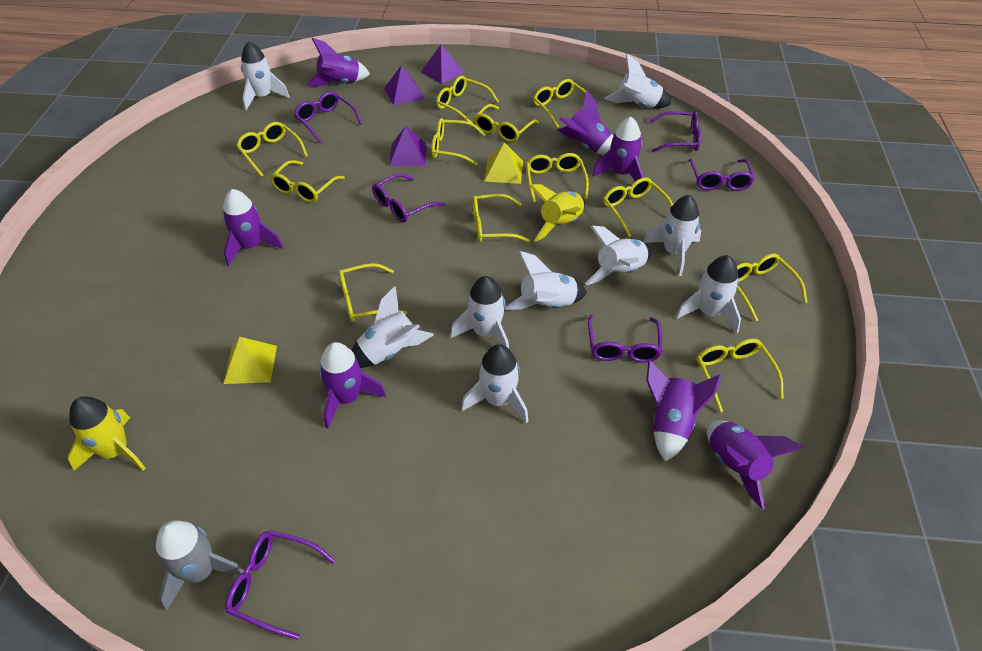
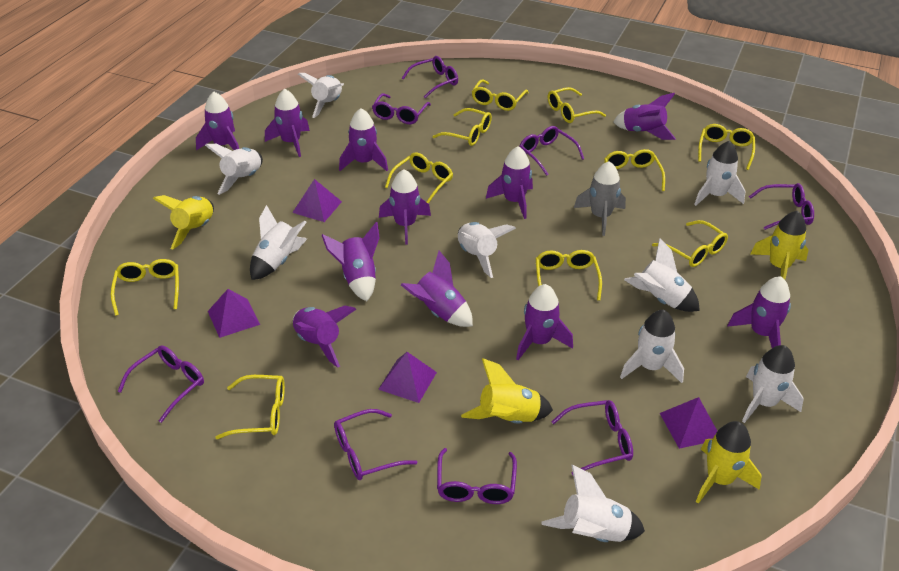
purple glasses: [225,530,335,640] [294,92,362,143] [372,174,445,222] [588,315,663,363] [649,111,701,152] [688,159,754,191] = 6 -> [117,345,204,423] [334,409,417,480] [372,93,431,124] [402,56,458,98] [437,448,517,504] [519,126,584,176] [551,400,633,475] [749,183,814,230] = 8
purple pyramid: [384,65,424,105] [389,126,427,166] [421,45,464,84] = 3 -> [208,289,260,338] [292,179,342,222] [378,352,437,403] [660,397,717,449] = 4
purple rocket: [223,189,283,266] [306,38,370,87] [319,342,386,428] [558,91,613,155] [592,117,643,181] [646,360,721,462] [707,420,803,510] = 7 -> [196,92,239,150] [265,89,310,157] [293,306,356,368] [321,222,380,301] [339,108,388,171] [379,169,431,245] [401,251,473,327] [486,146,533,219] [516,284,573,360] [613,93,676,140] [727,276,791,348] = 11
yellow glasses: [236,122,308,177] [270,160,345,203] [338,263,407,322] [431,118,486,166] [436,76,499,123] [472,194,530,242] [474,104,539,142] [526,153,589,203] [533,79,586,128] [603,177,673,237] [696,338,784,412] [737,253,807,321] = 12 -> [111,259,179,316] [215,375,285,439] [385,153,453,204] [432,108,492,146] [472,79,529,111] [536,250,602,301] [548,87,606,123] [604,149,665,191] [652,220,728,267] [698,124,755,170] = 10
yellow pyramid: [224,337,277,384] [484,142,523,184] = 2 -> none = 0
yellow rocket: [67,396,146,471] [530,184,585,242] = 2 -> [153,195,214,250] [461,358,553,424] [696,421,762,504] [750,211,808,280] = 4

